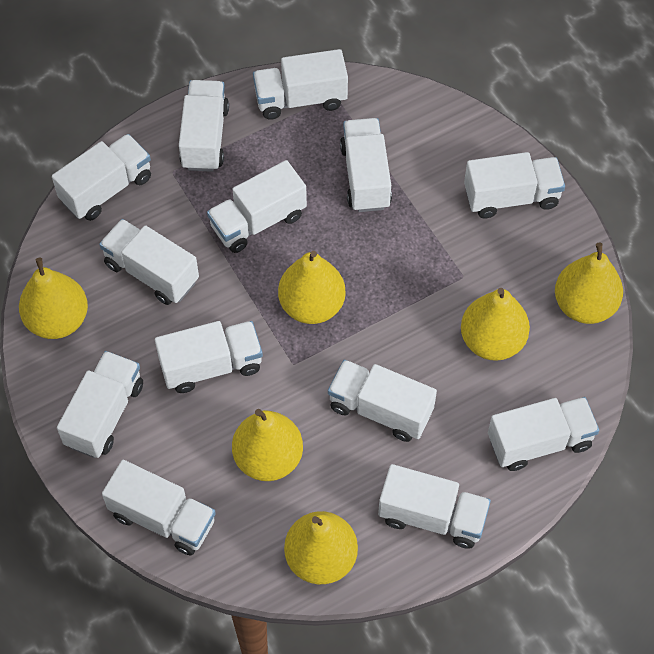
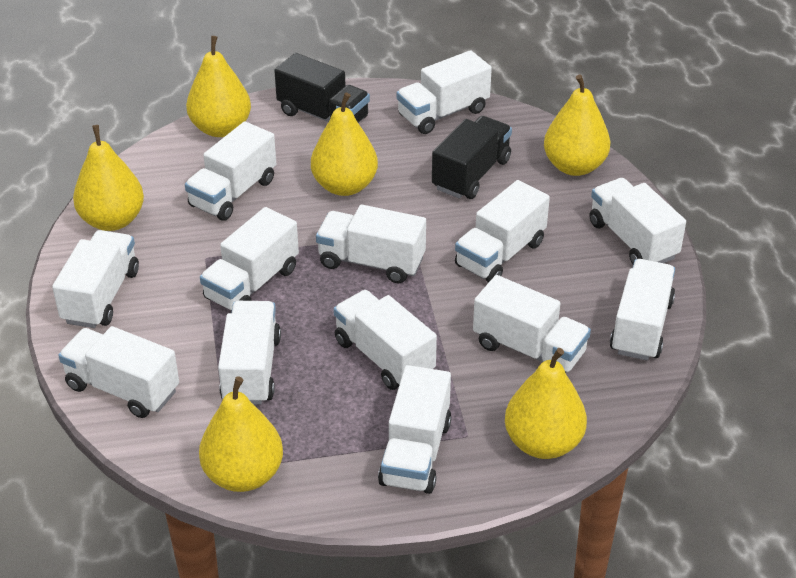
black truck: none = 0 -> [274,53,370,123] [432,116,512,199] = 2

